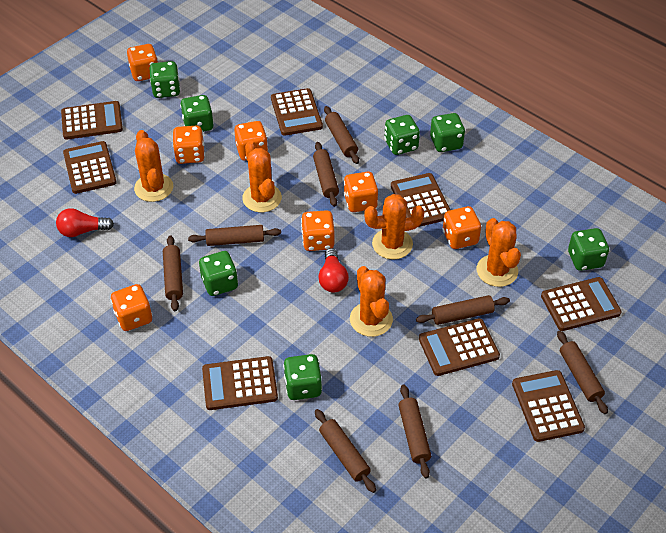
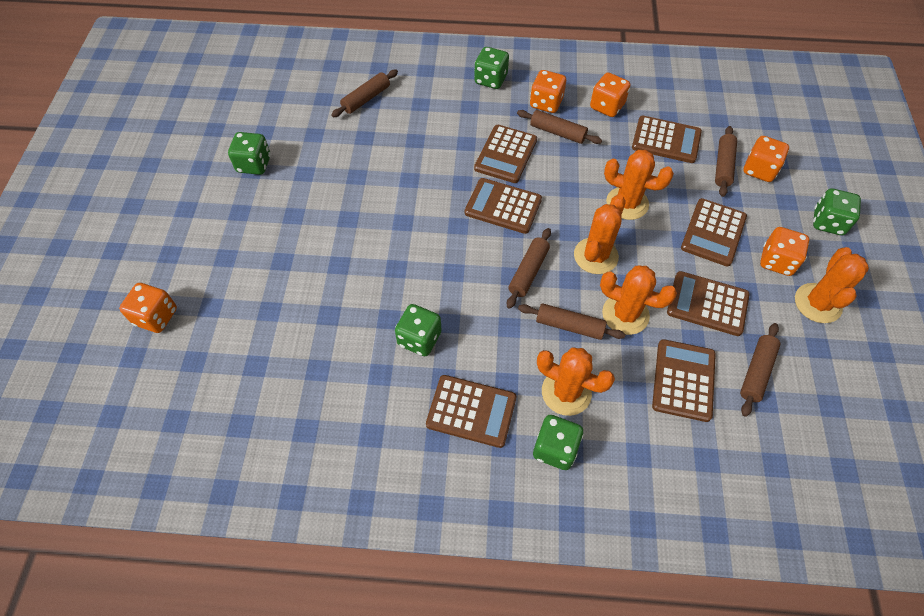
brown calculator: [61,101,123,140] [63,141,117,194] [202,356,278,410] [271,88,323,136] [391,173,450,227] [419,318,500,376] [512,370,585,442] [541,277,622,331] = 8 -> [426,375,516,448] [465,178,542,234] [474,125,537,183] [632,116,702,163] [652,339,716,422] [667,271,750,336] [681,198,747,267] = 7
brown rolling pin: [163,235,183,311] [188,225,281,246] [313,142,339,207] [315,409,376,493] [324,106,359,164] [399,385,431,479] [416,295,510,325] [557,331,608,414] = 8 -> [331,69,398,117] [507,228,551,309] [517,110,602,144] [518,303,626,340] [715,126,737,197] [740,323,780,417] = 6
green dice: [149,61,180,98] [180,95,214,132] [199,251,238,296] [283,354,322,400] [384,115,420,155] [430,113,465,152] [568,228,609,271] = 7 -> [228,132,271,175] [395,304,441,356] [474,47,509,89] [533,415,584,470] [813,188,861,235] = 5
orange dice: [111,284,152,331] [127,44,158,81] [173,125,205,164] [234,121,268,161] [301,210,334,251] [344,172,378,212] [443,206,481,249] = 7 -> [119,283,177,333] [530,70,566,113] [590,73,630,117] [744,136,789,182] [760,227,809,276] = 5
red light bulb: [56,208,114,237] [318,248,349,293] = 2 -> none = 0

